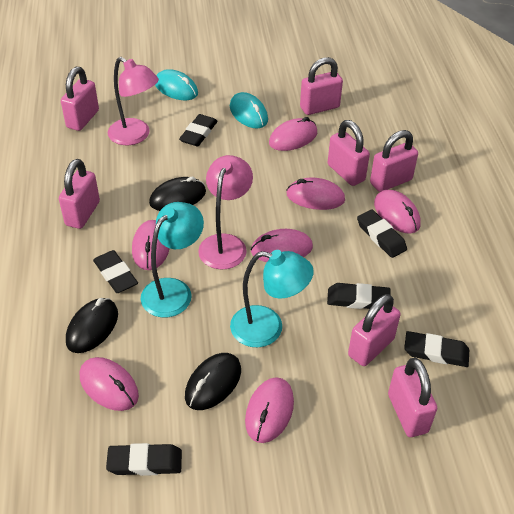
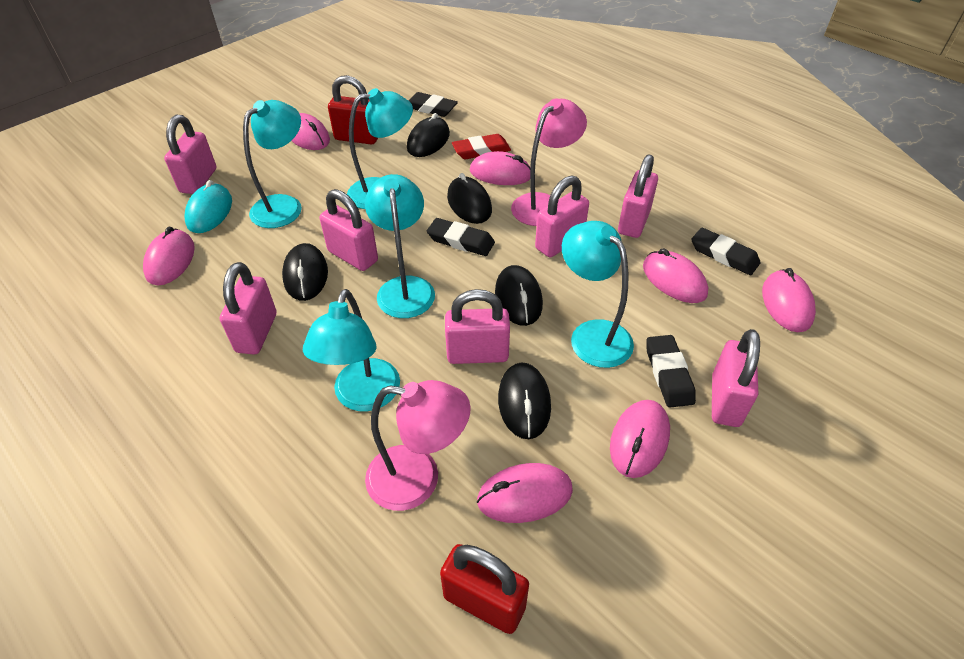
black eraser: [93,250,138,293] [106,443,182,476] [179,114,218,146] [327,283,391,309] [357,210,407,258] [404,331,469,367] = 6 -> [408,92,458,117] [427,218,495,256] [646,335,696,408] [691,228,761,275] = 4
black mouse: [66,298,118,353] [149,177,206,211] [185,353,241,410] = 3 -> [282,243,328,301] [407,113,450,157] [447,173,492,224] [495,265,543,326] [498,362,551,439] = 5
red eraser: none = 0 -> [452,134,511,159] = 1
red padlock: none = 0 -> [328,75,378,145] [440,544,529,634] = 2
turquoise lamp: [141,202,204,317] [230,250,314,347] = 2 -> [243,100,302,228] [303,289,400,411] [347,88,413,209] [365,174,435,318] [562,221,634,368] = 5
turquoise mouse: [155,69,198,100] [230,92,268,128] = 2 -> [184,180,232,233] = 1

